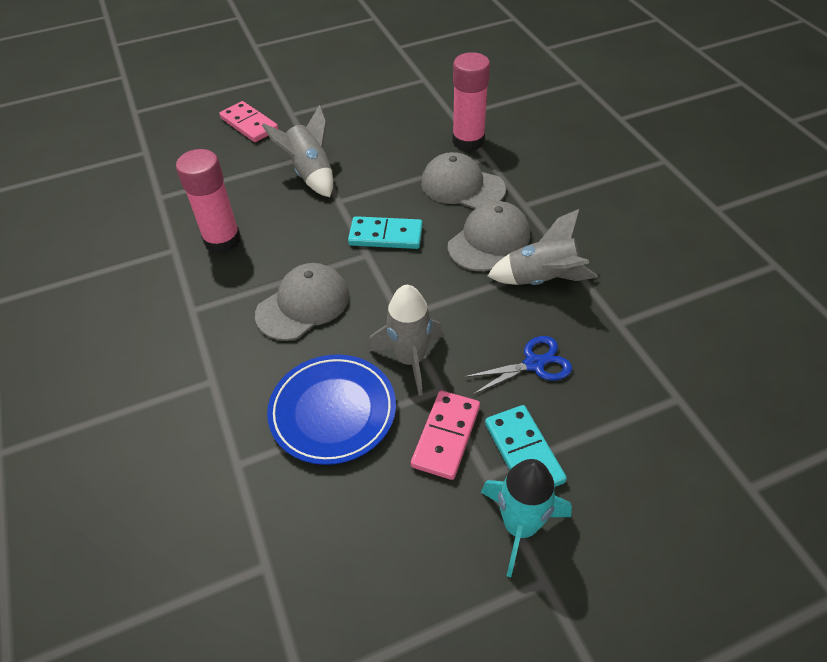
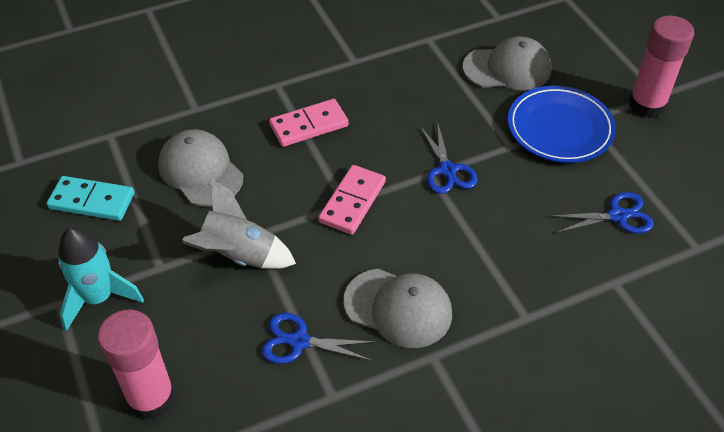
blue scissors: [464,336,572,394] = 1 -> [262,313,375,364] [420,124,477,194] [550,192,654,234] = 3
grey rocket: [262,105,333,197] [368,285,443,396] [488,209,598,285] = 3 -> [183,178,296,269] = 1
turquoise domino: [348,216,423,249] [485,405,567,487] = 2 -> [47,176,134,221] = 1

